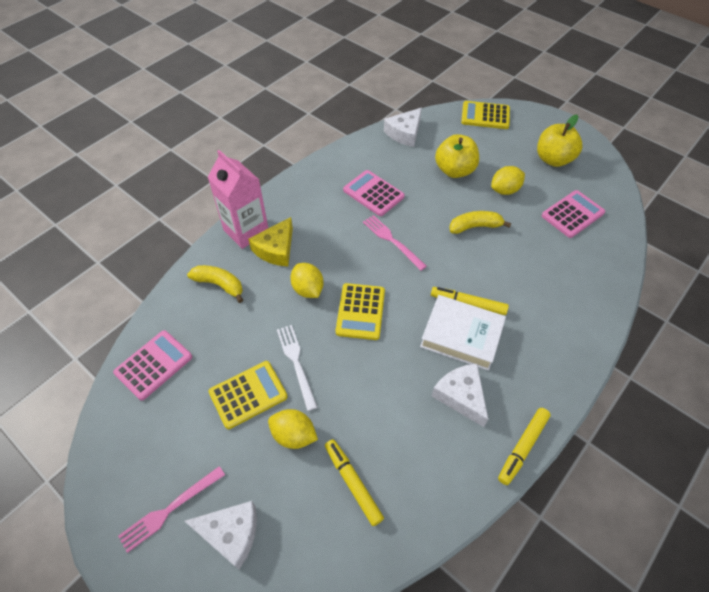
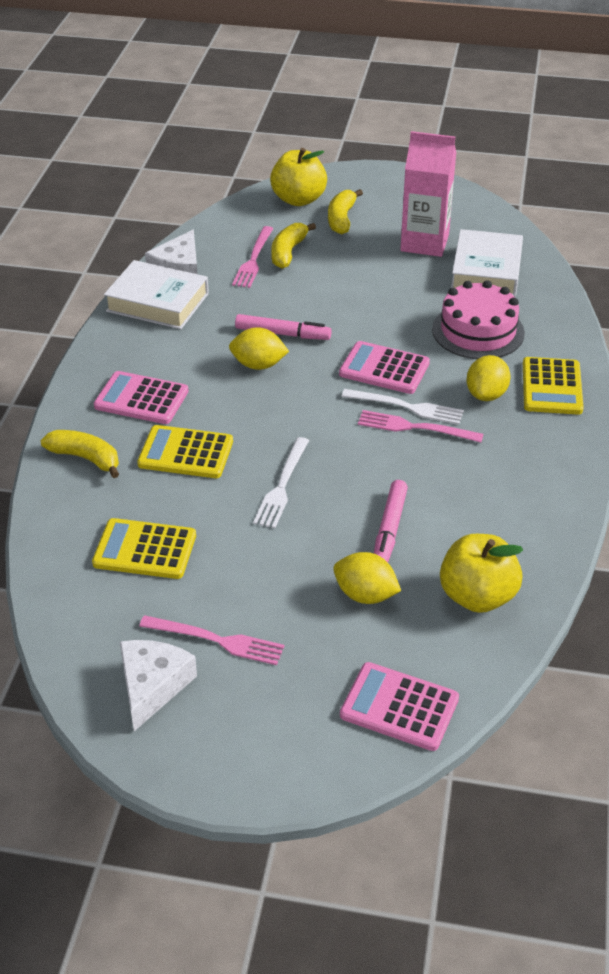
pink cake: none = 0 -> [432,280,525,359] = 1
pink fork: [118,466,225,553] [363,215,427,271] = 2 -> [139,615,285,665] [232,226,274,288] [358,410,484,443] = 3
pink marker: none = 0 -> [235,314,332,340] [374,480,408,562] = 2
white book: [420,295,506,371] = 1 -> [104,260,209,329] [451,229,523,297] = 2
white cheese: [185,501,257,570] [384,108,422,147] [432,364,488,427] = 3 -> [120,640,197,731] [145,230,197,274] = 2
white fork: [277,325,317,411] = 1 -> [253,437,309,528] [342,389,464,425] = 2
yellow banana: [187,265,243,303] [449,211,511,234] = 2 -> [41,430,119,478] [271,223,316,269] [328,189,363,234] = 3
yellow cheese: [248,217,293,266] = 1 -> none = 0
yellow marker: [325,439,384,526] [431,287,509,315] [498,408,551,485] = 3 -> none = 0

